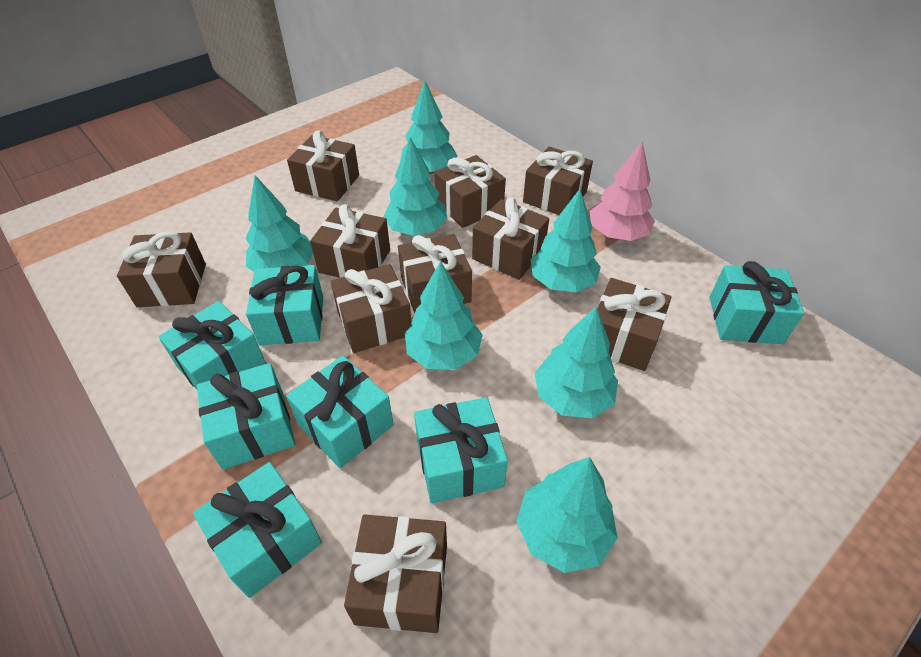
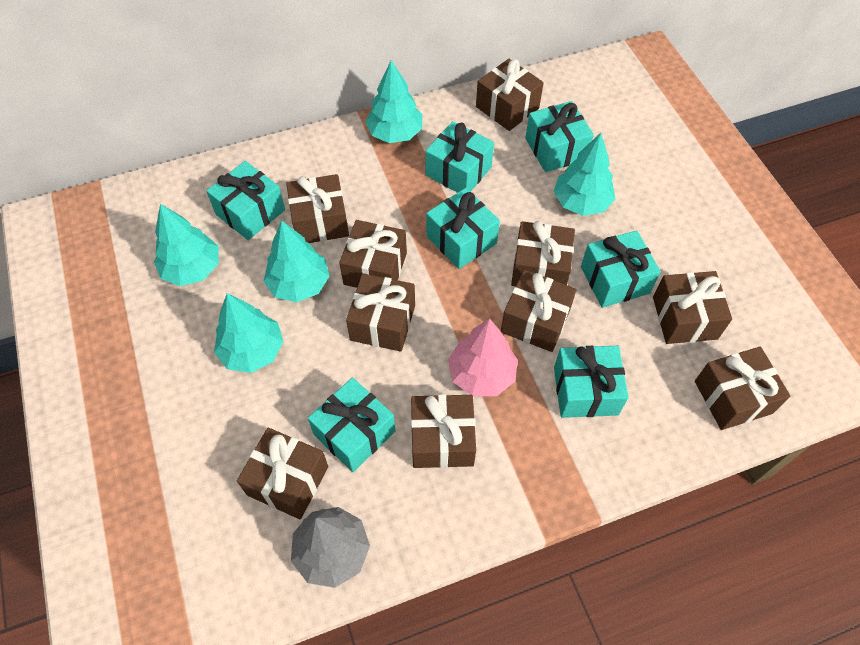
grey tree: none = 0 -> [291,507,370,588] = 1
turquoise tree: [246,175,313,272] [383,137,448,236] [400,81,457,174] [405,261,483,370] [516,457,618,573] [531,189,601,292] [535,307,618,418] = 7 -> [154,204,219,286] [214,293,284,373] [263,220,329,302] [365,60,422,143] [554,133,615,216] = 5

